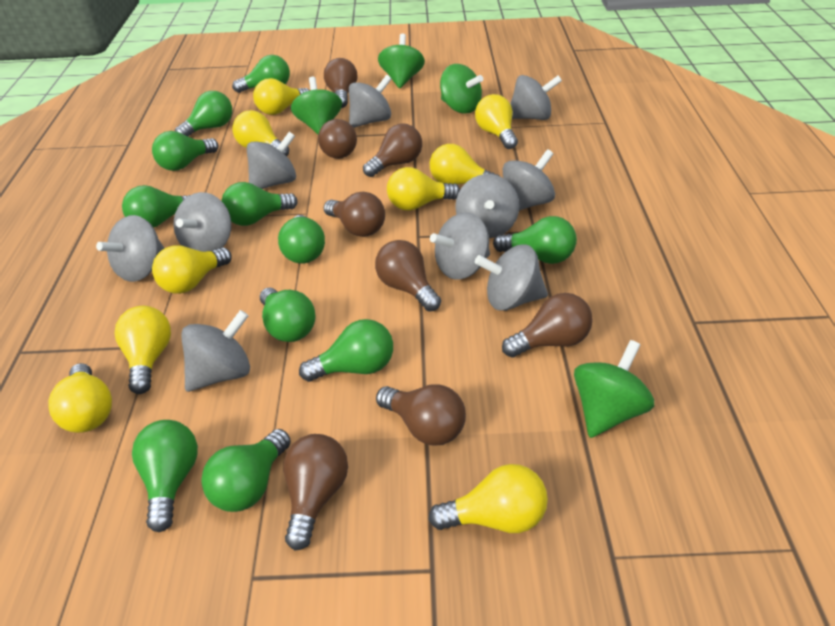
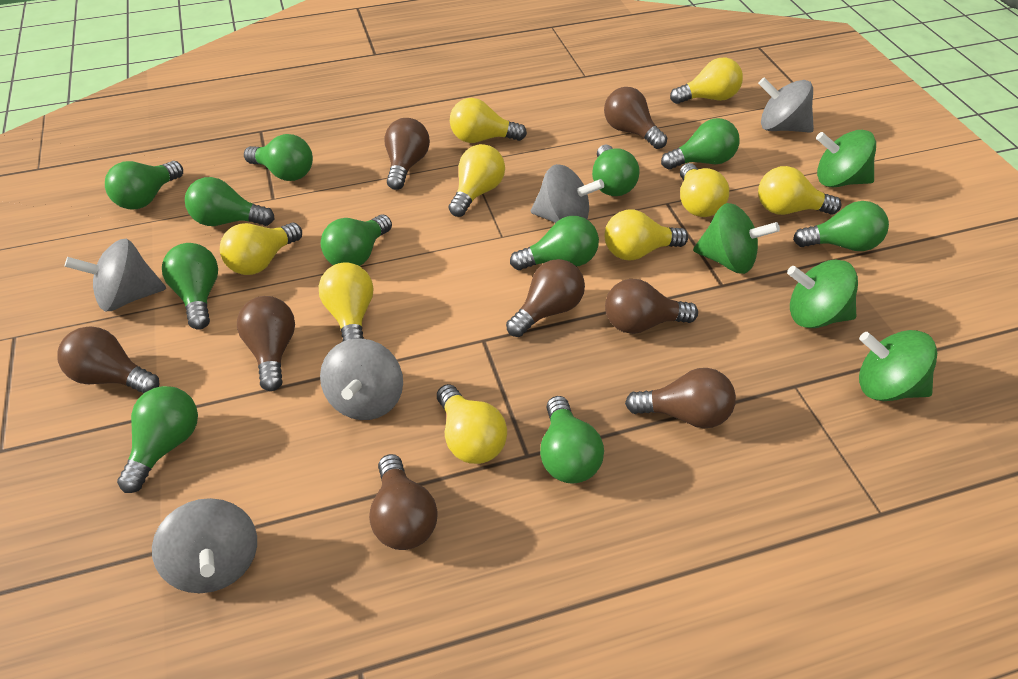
grey spinning top: [96,215,164,282] [174,192,231,252] [181,310,250,392] [247,132,296,189] [349,75,392,128] [430,212,490,280] [455,174,519,238] [475,244,548,311] [503,149,555,211] [510,75,562,120] = 10 -> [65,239,166,311] [152,498,257,593] [320,338,403,420] [531,164,604,223] [758,77,814,133] = 5

